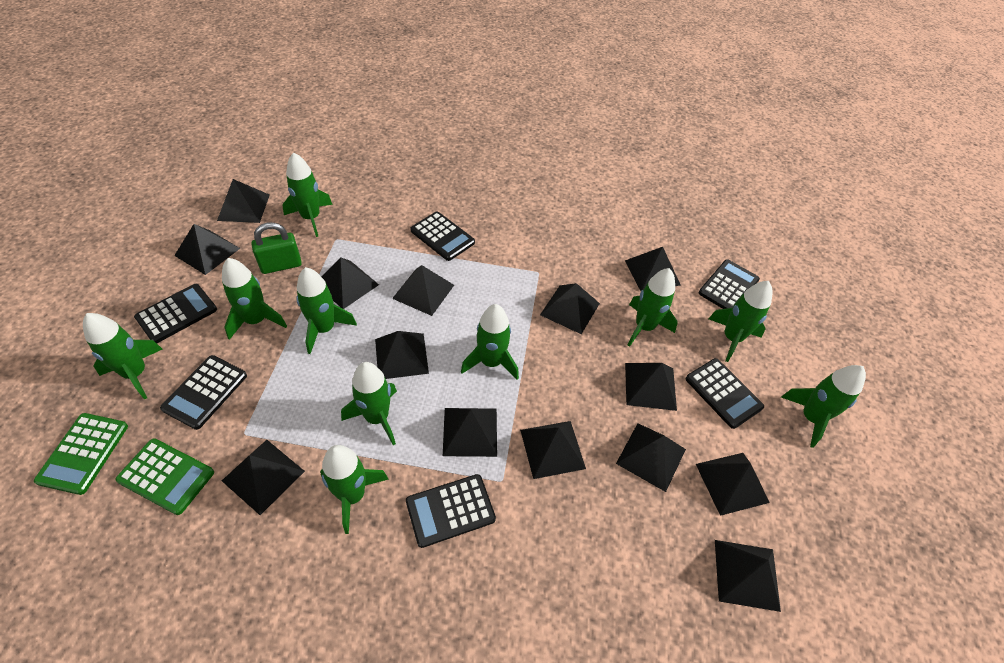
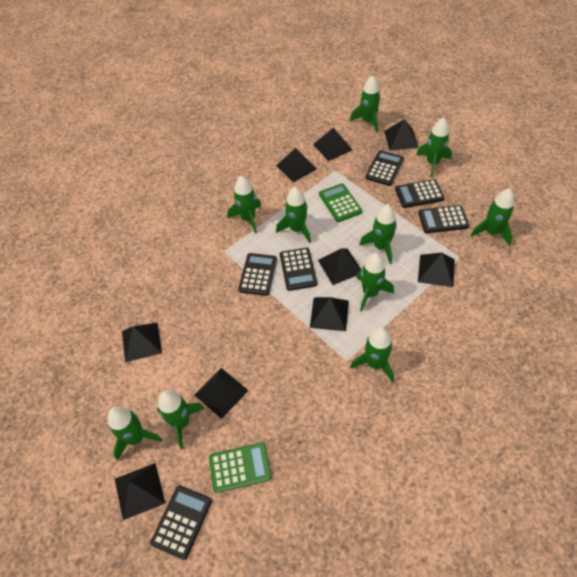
black pyramid: [174,224,240,275] [217,179,270,223] [222,440,305,515] [322,257,379,309] [375,331,429,379] [392,265,454,316] [443,408,497,457] [520,421,586,479] [540,283,600,334] [616,423,686,492] [625,247,681,291] [625,363,677,411] [696,453,770,516] [715,540,781,612] = 14 -> [115,463,165,520] [122,323,162,362] [194,368,249,419] [276,148,317,182] [310,297,349,331] [313,128,352,161] [318,248,361,285] [384,119,418,151] [418,253,455,287] = 9
green padlock: [251,222,302,274] = 1 -> none = 0

